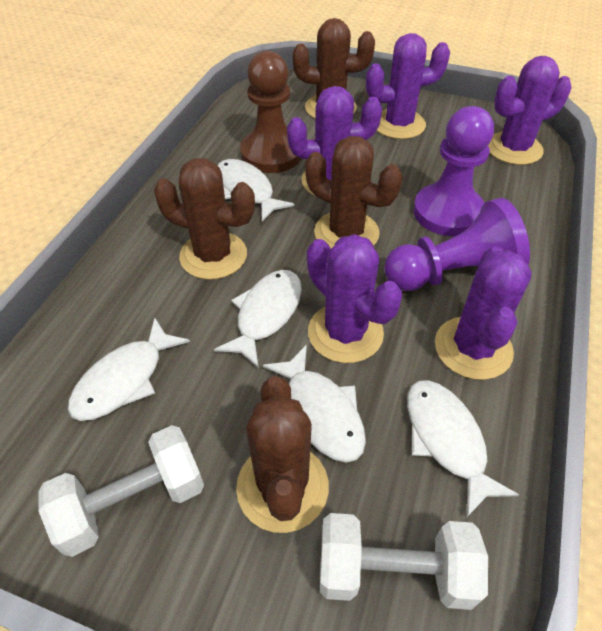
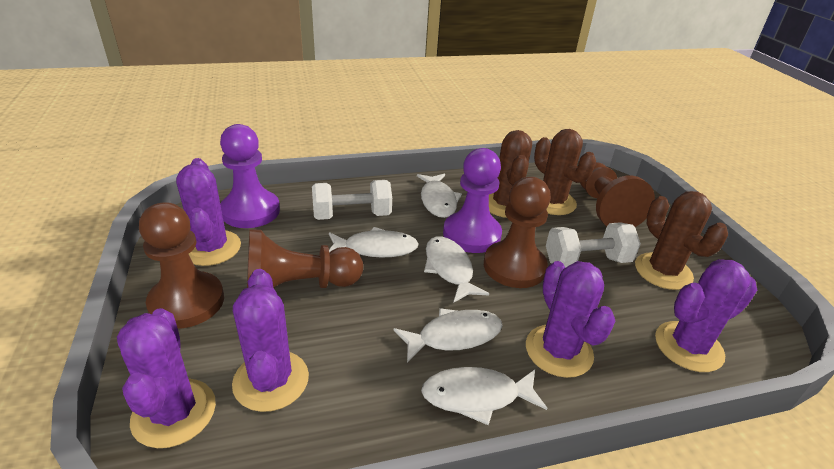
brown cactus: [154,158,255,280] [236,376,329,533] [293,18,375,118] [305,136,403,248] = 4 -> [489,130,532,218] [534,129,596,215] [635,191,728,290] = 3
brown pawn: [240,51,301,173] = 1 -> [139,202,224,329] [247,229,363,288] [484,177,551,288] [580,162,655,227] = 4

